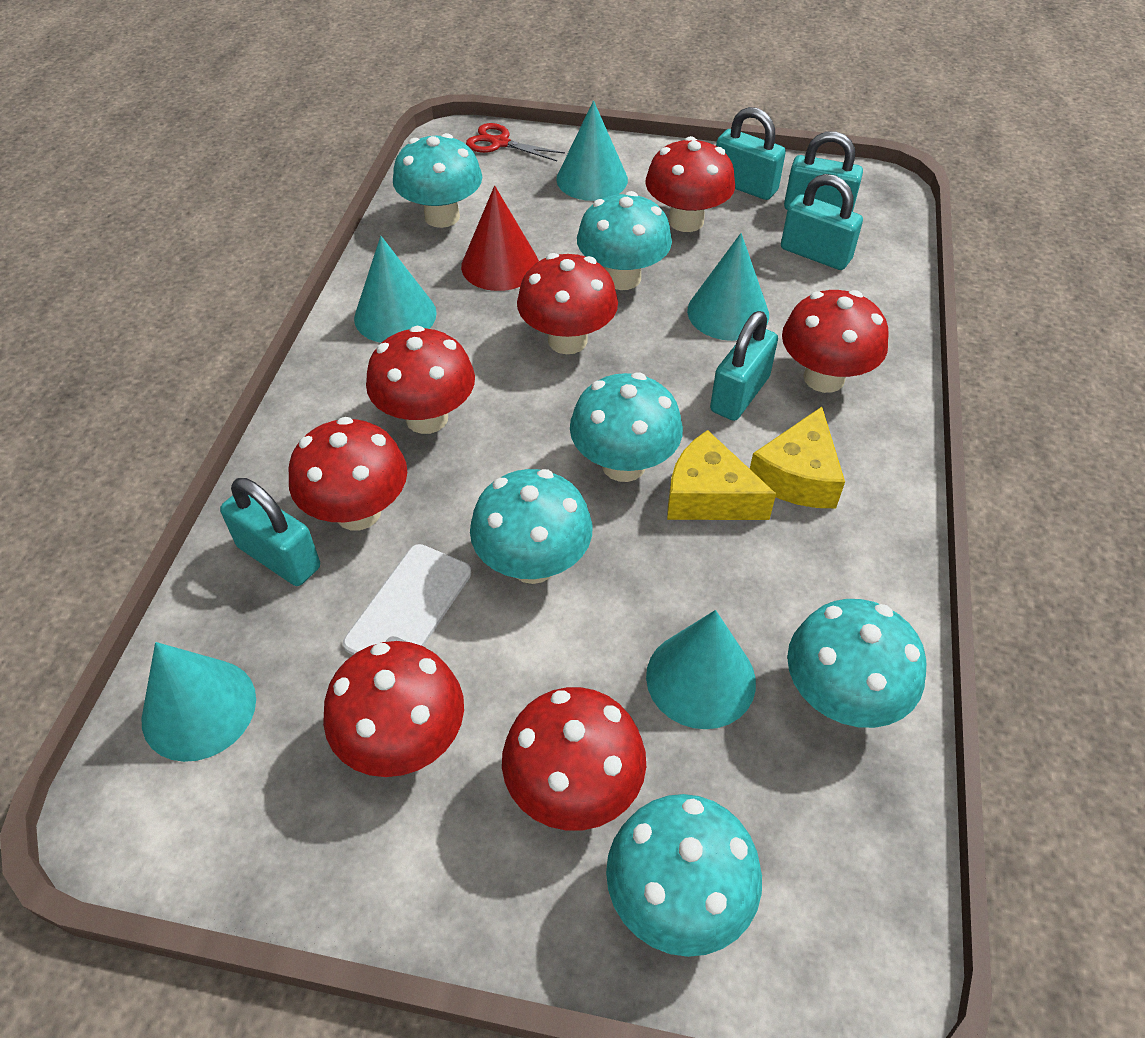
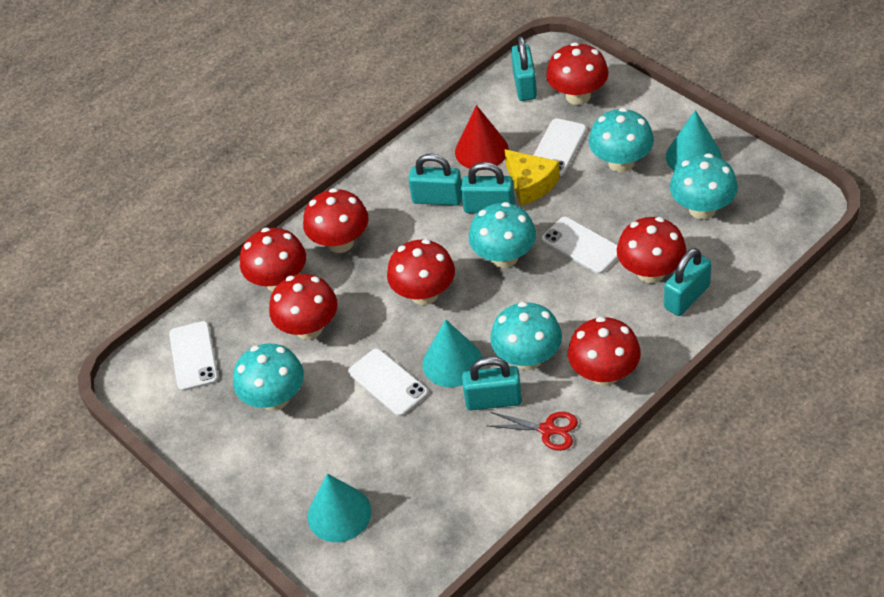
turquoise cone: [141,642,256,762] [354,236,437,343] [556,101,628,201] [646,610,756,729] [687,233,769,341] = 5 -> [307,474,371,542] [423,319,482,387] [666,110,722,171] = 3
turquoise mushroom: [393,133,482,228] [470,469,593,584] [570,372,683,482] [577,191,672,290] [606,794,762,957] [787,599,926,728] = 6 -> [233,343,304,411] [469,202,536,268] [490,302,562,370] [589,108,654,172] [670,153,738,219] = 5
white phone: [343,544,471,655] = 1 -> [169,321,218,391] [348,348,428,416] [533,118,587,176] [542,217,618,274] = 4
yellow cheese: [667,430,776,520] [750,407,845,508] = 2 -> [504,149,560,206] = 1

